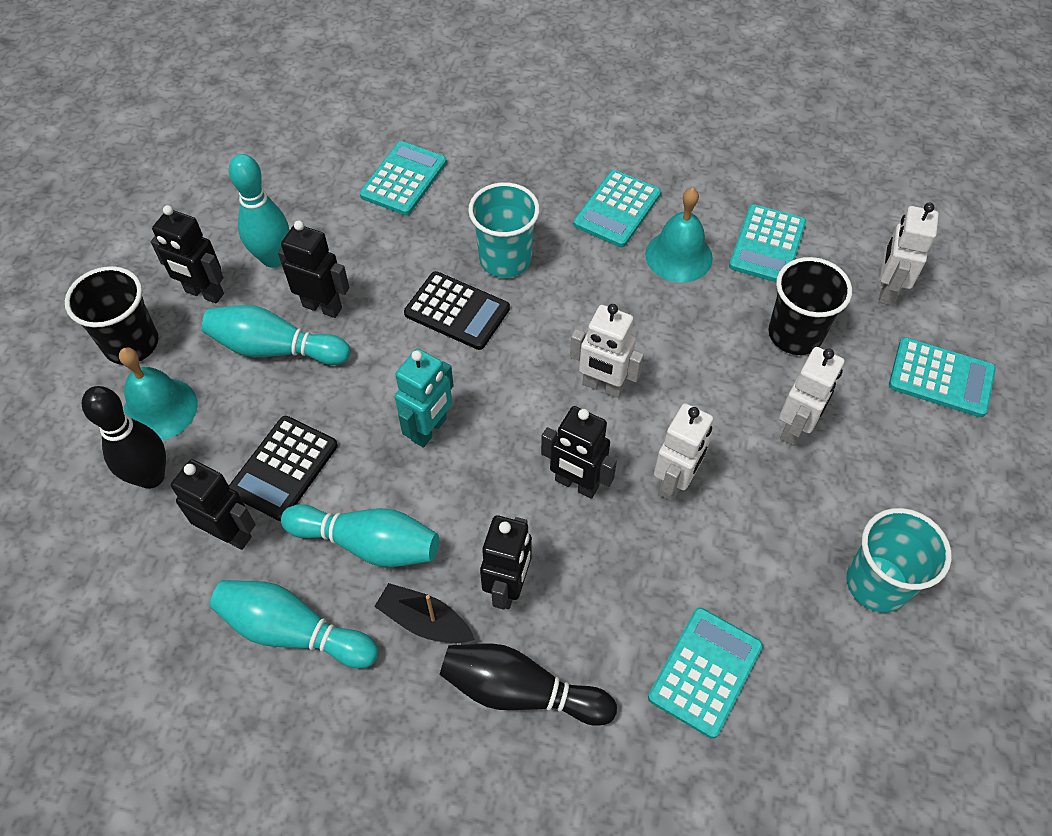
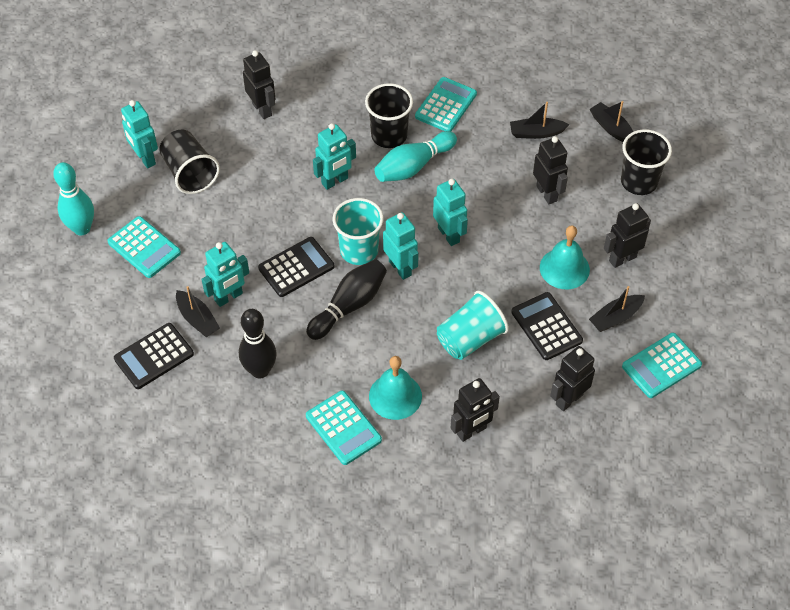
black boat: [374,583,475,643] = 1 -> [176,286,220,337] [510,102,569,139] [589,101,633,142] [589,286,645,332] = 4
black calculator: [229,416,338,521] [404,271,510,350] = 2 -> [114,323,194,389] [258,237,334,297] [511,292,583,360] = 3
black cup: [65,266,159,365] [768,257,852,355] = 2 -> [159,130,220,194] [365,83,413,148] [621,129,672,195] = 3
turquoise bowling pin: [202,305,351,365] [210,580,378,668] [229,154,289,268] [281,504,439,567] = 4 -> [53,162,94,235] [374,131,457,182] = 2
turquoise calculator: [360,141,447,215] [574,170,661,247] [648,608,763,739] [729,204,806,282] [889,337,996,417] = 5 -> [107,216,181,278] [306,391,382,465] [415,77,477,131] [622,333,702,398] = 4
turquoise robot: [395,349,454,448] = 1 -> [121,100,158,168] [201,242,249,307] [313,123,356,190] [383,212,419,280] [433,179,468,246] = 5
white robot: [570,304,644,398] [654,403,713,501] [779,347,845,446] [879,203,939,306] = 4 -> none = 0

